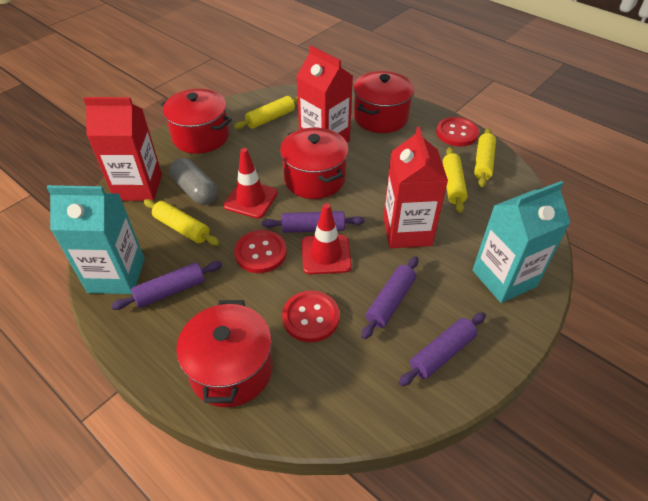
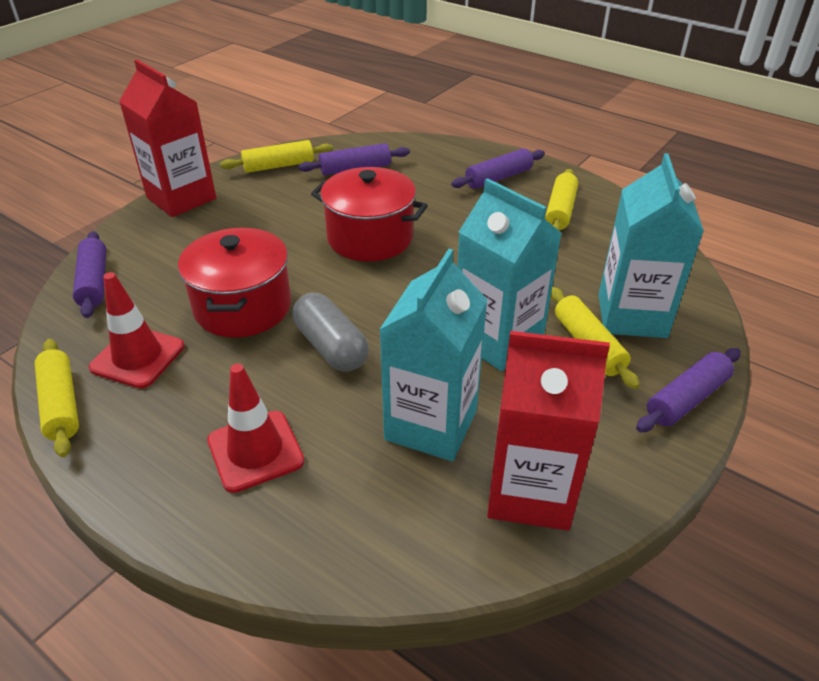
red button: [234,230,287,273] [282,291,340,342] [436,117,479,147] = 3 -> none = 0
red carton: [83,97,162,201] [296,46,353,142] [383,127,448,248] = 3 -> [119,60,216,217] [487,331,610,531] = 2
red pot: [161,89,232,154] [176,300,273,407] [280,128,349,199] [353,71,414,133] = 4 -> [178,228,291,338] [311,167,428,262] = 2
turquoise carton: [46,185,145,294] [472,181,570,303] = 2 -> [379,249,487,461] [457,178,562,371] [598,153,704,338] = 3

